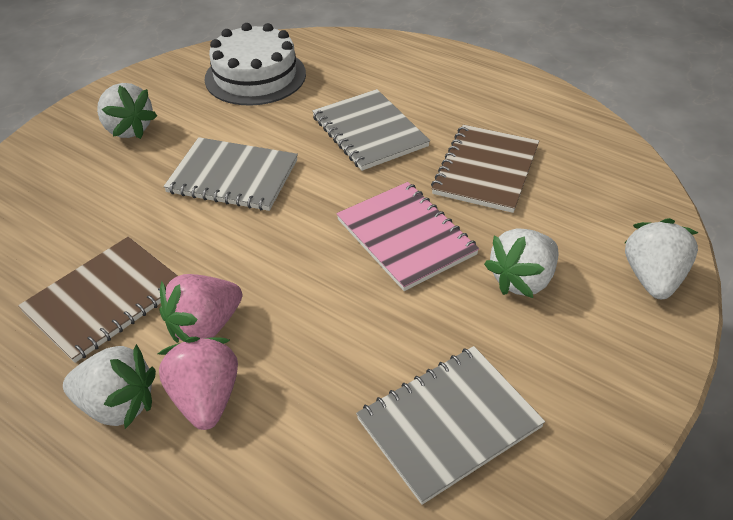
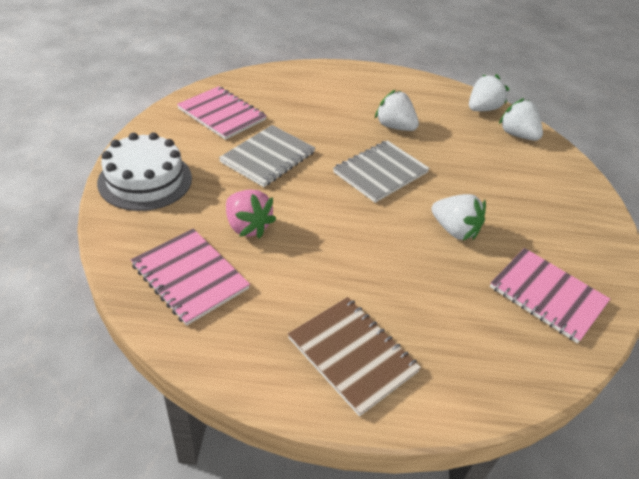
brown notebook: [18,237,178,363] [431,125,539,213] = 2 -> [288,297,421,416] = 1
grey notebook: [163,137,298,211] [312,89,430,171] [356,346,545,505] = 3 -> [219,125,315,187] [333,140,430,203] = 2
pink notebook: [336,182,479,291] = 1 -> [131,229,250,326] [177,86,267,140] [490,248,610,343] = 3
pink strawberry: [158,337,238,430] [159,274,242,343] = 2 -> [226,189,276,238] = 1

